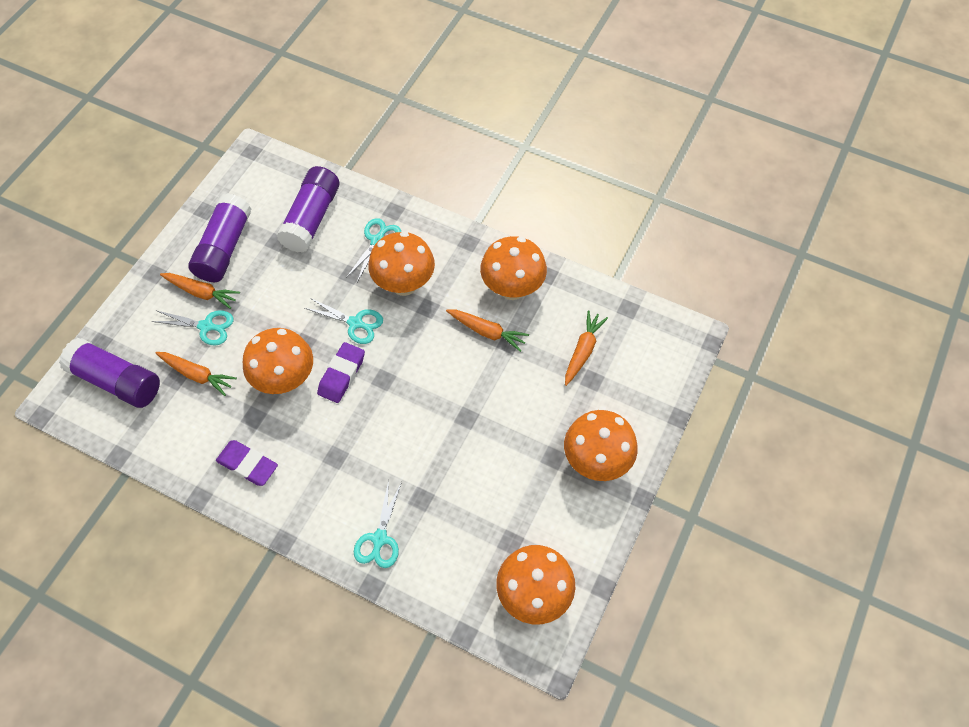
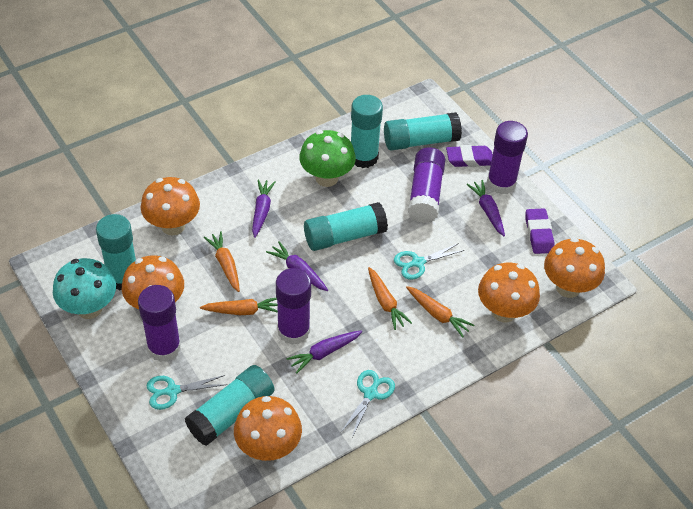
green mushroom: none = 0 -> [299,130,356,187] = 1
purple carrot: none = 0 -> [252,179,276,238] [266,242,328,291] [286,330,362,374] [466,180,505,236] = 4
purple glue stick: [59,338,160,408] [188,193,252,282] [276,166,339,253] = 3 -> [138,285,181,362] [276,268,311,345] [408,147,445,223] [487,121,528,194] = 4
turquoise glue stick: none = 0 -> [96,214,136,291] [185,365,274,446] [304,202,388,251] [351,95,383,168] [384,112,462,150] = 5
turquoise mushroom: none = 0 -> [53,258,116,319] = 1
turquoise scissors: [151,310,234,346] [305,298,383,344] [346,218,401,282] [354,480,402,568] = 4 -> [147,375,227,410] [341,370,395,437] [394,243,465,280] = 3

